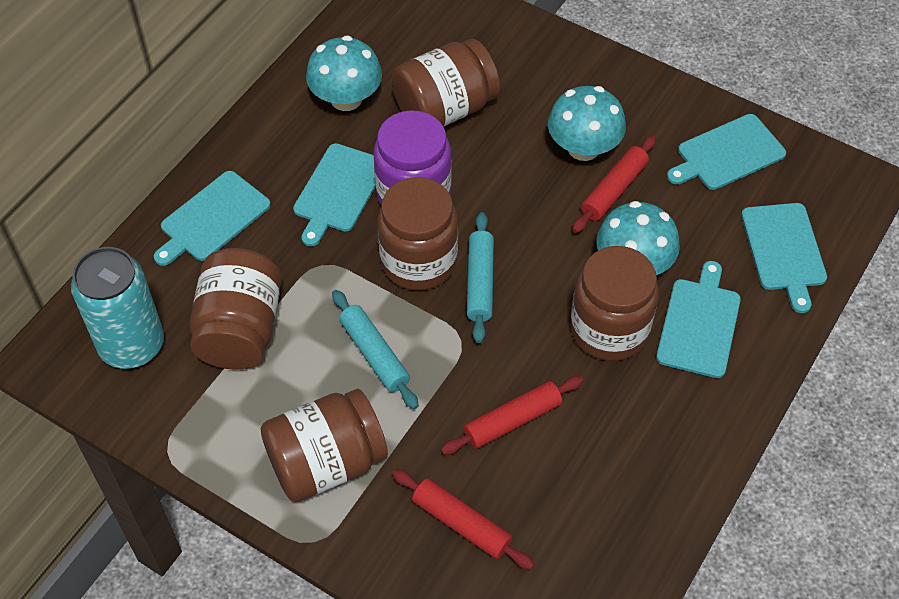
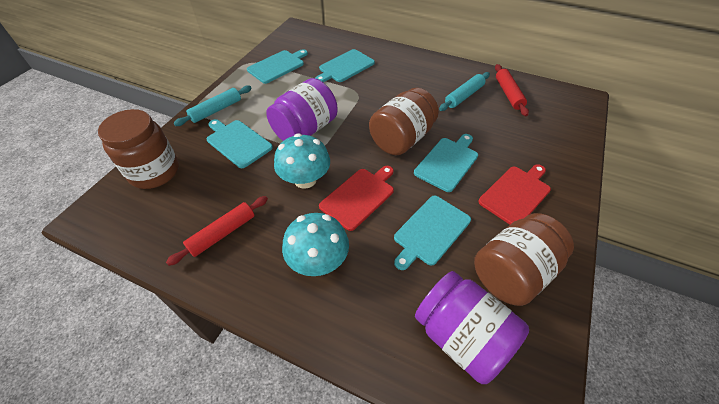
brown jar: [190,248,281,370] [261,389,388,502] [378,177,458,290] [392,39,500,127] [570,246,659,361] = 5 -> [98,109,179,189] [369,88,439,155] [474,213,574,306] = 3
purple jar: [374,110,451,205] = 1 -> [266,78,338,141] [415,271,529,384] = 2
red cutting board: none = 0 -> [319,166,394,231] [478,164,551,224] = 2
red rolling pin: [392,469,535,570] [441,376,584,455] [572,135,657,233] = 3 -> [166,196,268,266] [495,64,529,116] = 2
turquoise can: [71,247,164,369] = 1 -> none = 0
turquoise mushroom: [306,35,382,111] [548,86,626,161] [596,201,680,275] = 3 -> [274,133,330,189] [282,213,349,276] = 2

